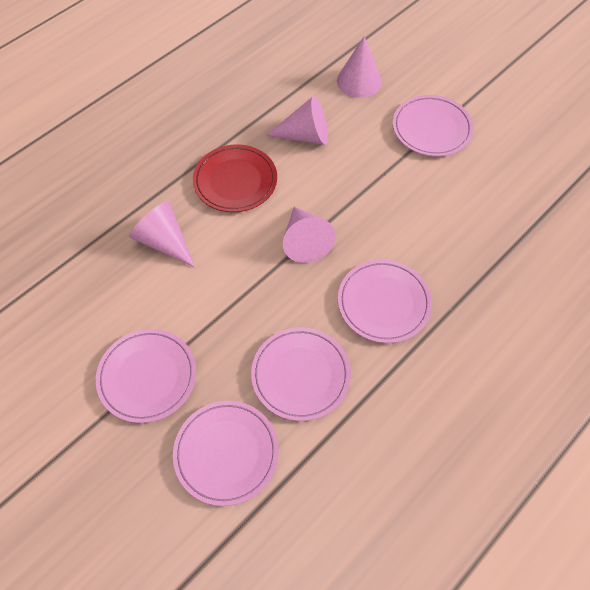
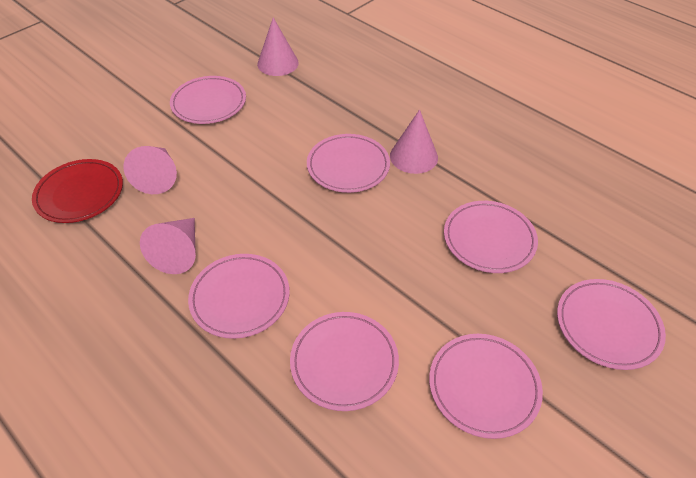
pink plate: [96,329,196,423] [173,401,279,506] [251,327,351,421] [338,260,432,343] [393,95,474,156] = 5 -> [170,76,246,124] [188,254,290,339] [290,312,399,411] [307,134,390,193] [429,334,543,439] [444,201,538,273] [557,279,666,370] = 7

